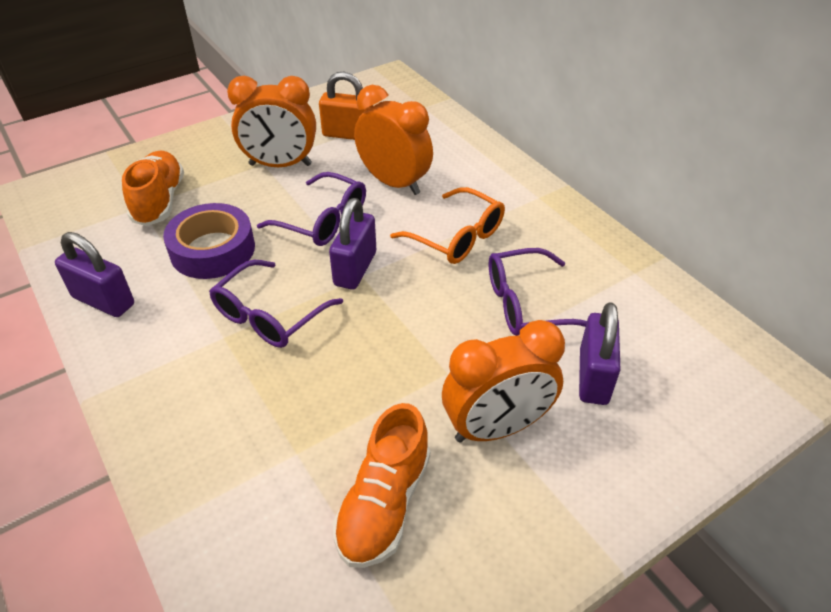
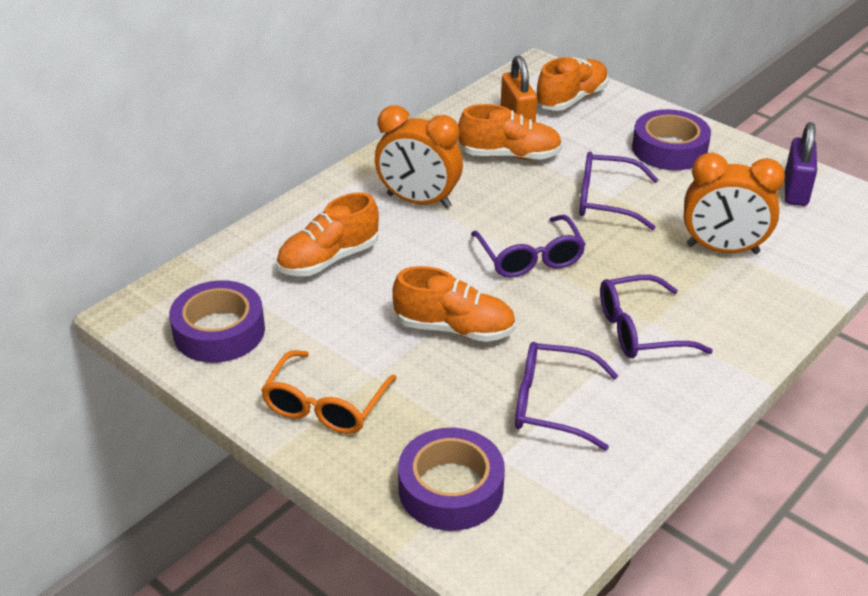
orange clock: [227,76,316,167] [354,85,433,195] [442,320,565,443] = 3 -> [375,106,463,208] [684,153,785,254] = 2
orange shoe: [122,151,184,226] [333,403,430,568] = 2 -> [276,192,379,276] [393,266,516,342] [458,104,562,160] [536,57,609,111] = 4
purple glasses: [209,260,343,348] [257,172,366,246] [489,248,587,336] = 3 -> [471,215,586,278] [515,342,618,451] [579,152,659,230] [600,275,713,358] = 4
purple padlock: [55,232,134,317] [329,198,376,290] [579,302,620,405] = 3 -> [785,122,817,206] = 1
purple tape: [163,203,255,279] = 1 -> [169,280,265,363] [398,428,505,531] [632,109,711,170] = 3

